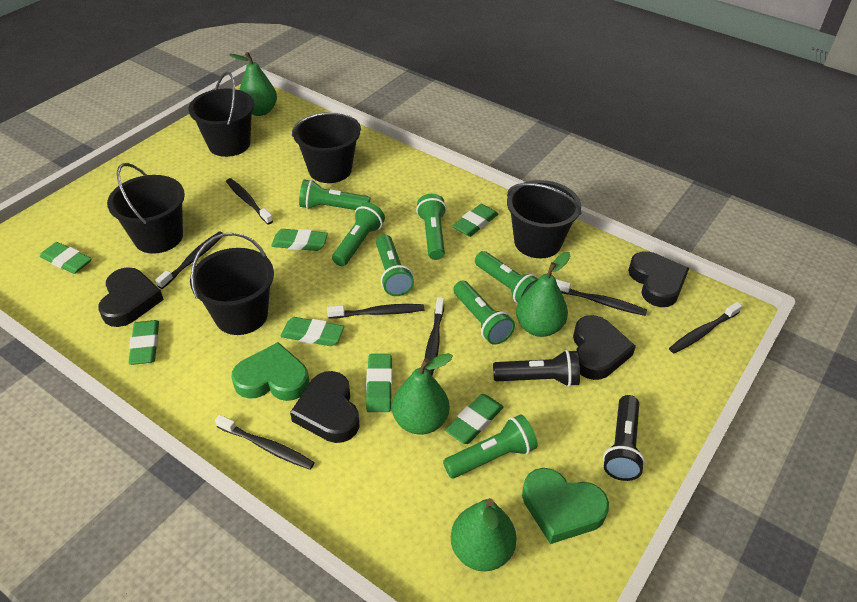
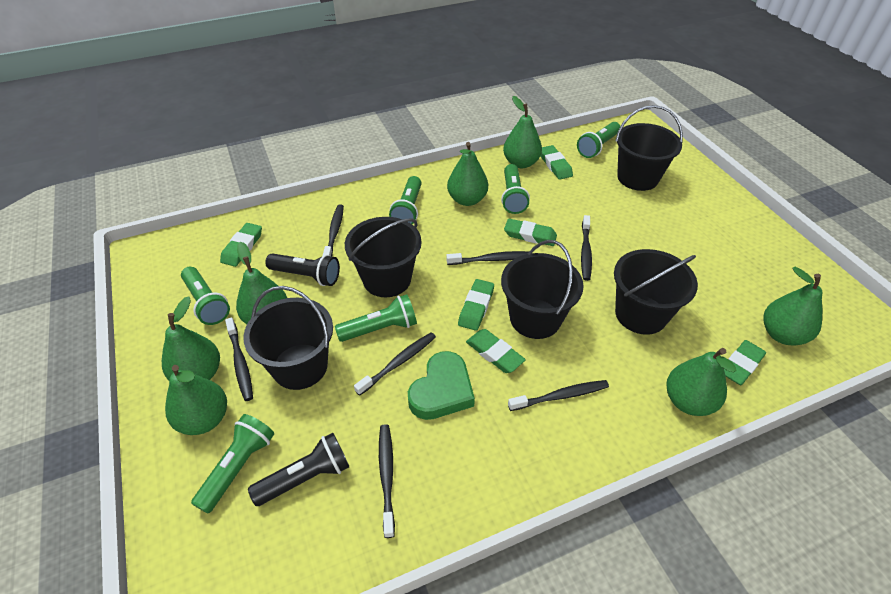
black heart: [98,267,164,327] [290,371,359,443] [573,315,636,380] [628,251,689,307] = 4 -> none = 0
green eraser: [40,242,92,274] [128,320,159,365] [271,229,328,251] [281,317,344,346] [366,354,392,412] [445,394,503,444] [453,204,498,237] = 7 -> [220,223,262,267] [458,279,494,331] [466,329,526,373] [504,219,557,246] [541,145,573,180] [724,340,766,385] = 6
green flashlight: [299,179,370,210] [332,202,385,266] [376,235,414,296] [416,194,447,260] [443,415,538,478] [453,281,515,345] [475,251,538,303] = 7 -> [181,267,230,325] [191,414,274,514] [335,294,417,342] [389,176,422,225] [501,164,530,214] [577,122,620,158] = 6
green heart: [231,342,309,401] [522,468,609,544] = 2 -> [408,351,475,420] = 1
green pear: [229,52,277,116] [392,353,453,435] [451,498,517,571] [516,252,570,337] = 4 -> [162,296,220,380] [165,365,227,435] [236,242,287,324] [447,142,488,206] [503,96,542,168] [666,348,736,416] [763,267,822,345] = 7

